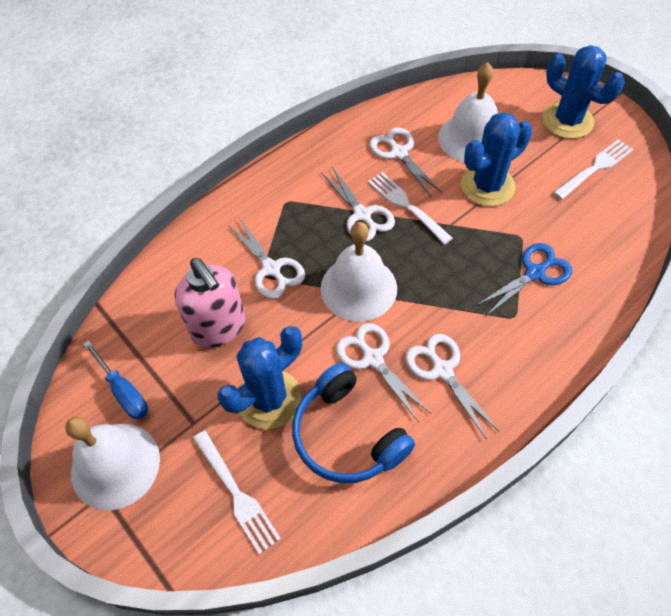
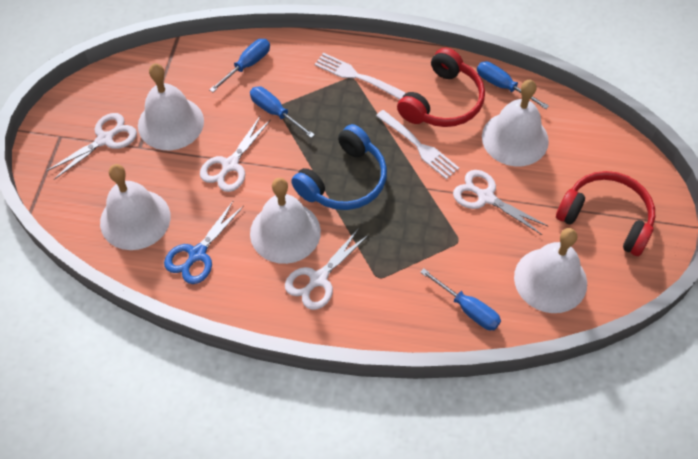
blue cactus: [217,326,302,429] [461,112,533,206] [542,45,625,139] = 3 -> none = 0
blue screwdriver: [83,340,148,419] = 1 -> [209,39,270,92] [250,86,315,138] [420,269,501,330] [477,61,549,109] = 4
pink soap dispenser: [175,258,245,348] = 1 -> none = 0
red headphones: none = 0 -> [397,48,485,127] [556,171,655,256] = 2
white bell: [65,416,160,510] [320,222,397,322] [438,62,498,162] = 3 -> [100,164,170,250] [138,63,204,150] [250,178,321,264] [482,80,549,166] [514,228,587,313] = 5
white fork: [193,430,281,555] [368,172,453,245] [553,139,634,200] = 3 -> [315,53,406,99] [376,110,459,179] = 2
white scissors: [228,218,305,299] [321,167,395,241] [336,323,431,422] [369,127,442,198] [405,334,500,440] = 5 -> [46,113,137,180] [200,116,270,192] [285,228,369,310] [453,170,549,235] = 4

